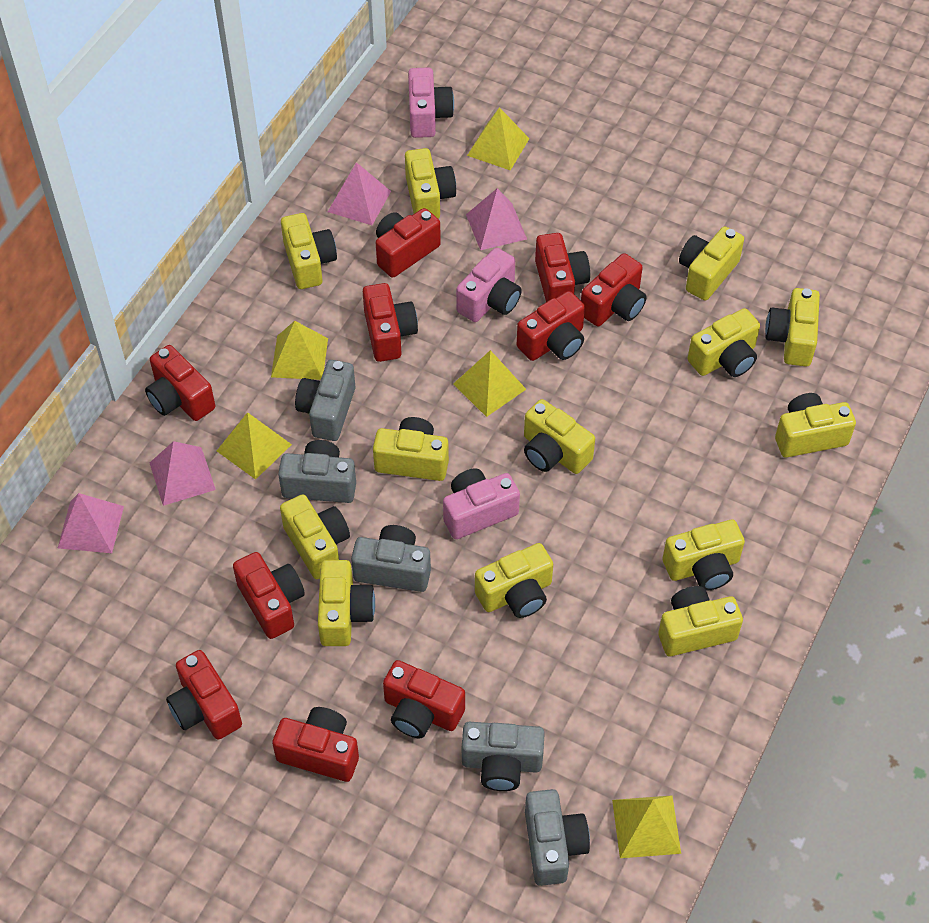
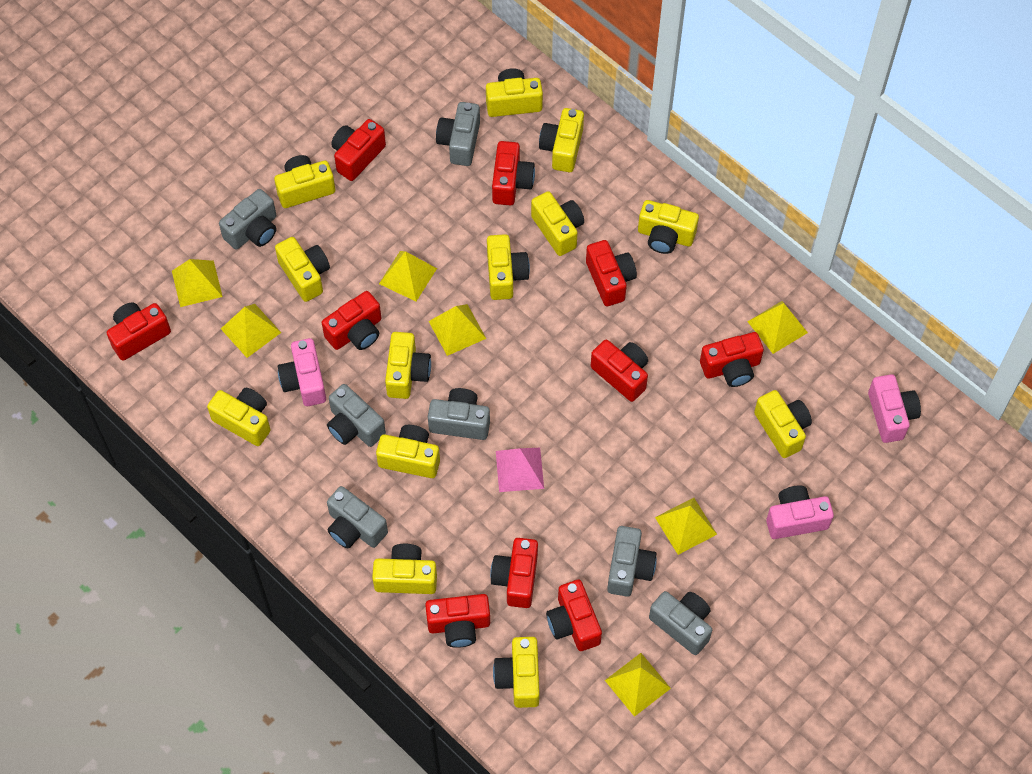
grey camera: [278,440,356,503] [295,360,355,441] [351,525,431,592] [462,722,545,791] [525,789,590,886] = 5 -> [219,189,276,250] [327,384,386,447] [327,486,388,548] [428,388,490,440] [436,102,480,166] [607,526,657,597] [649,591,712,655] = 7
pink pyramid: [58,493,124,553] [150,441,216,506] [328,162,391,225] [466,188,527,250] = 4 -> [496,448,544,492] = 1
yellow pyramid: [217,412,292,480] [271,321,328,380] [453,350,526,417] [467,107,530,170] [612,795,681,858] = 5 -> [172,259,223,307] [221,304,281,358] [379,251,437,301] [429,304,486,356] [605,653,671,717] [655,498,717,555] [747,301,808,354] = 7

